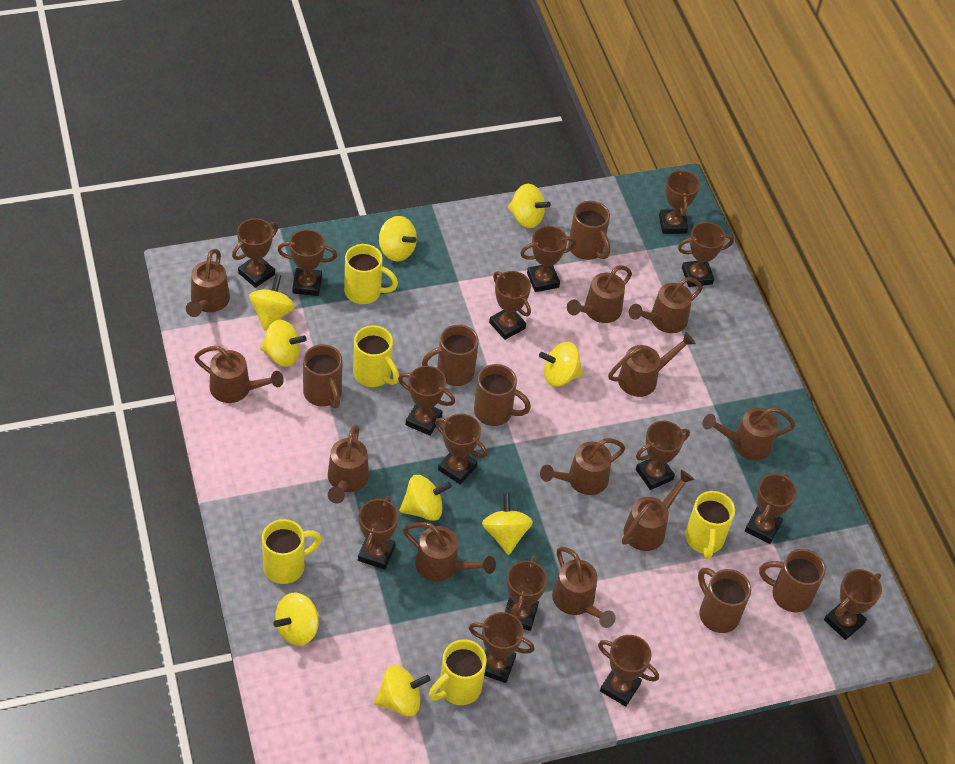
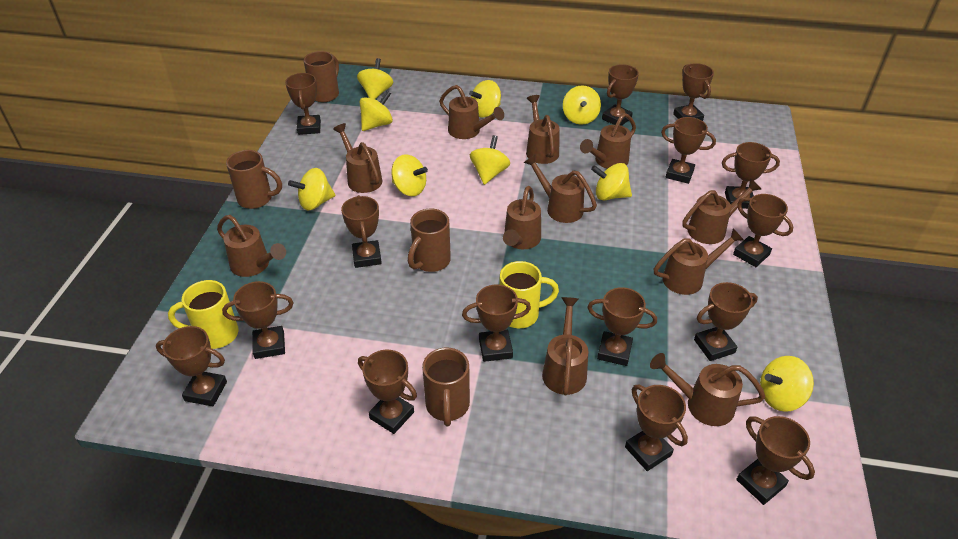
brown mug: [303,344,343,408] [422,325,479,386] [474,364,531,426] [568,201,610,260] [698,568,751,633] [759,549,826,612] = 6 -> [226,150,282,209] [304,51,339,102] [408,209,451,272] [422,347,470,426] = 4
yellow mug: [262,519,322,584] [344,244,398,304] [353,325,399,387] [429,639,487,705] [685,491,735,560] = 5 -> [168,280,239,349] [499,261,559,328] = 2

